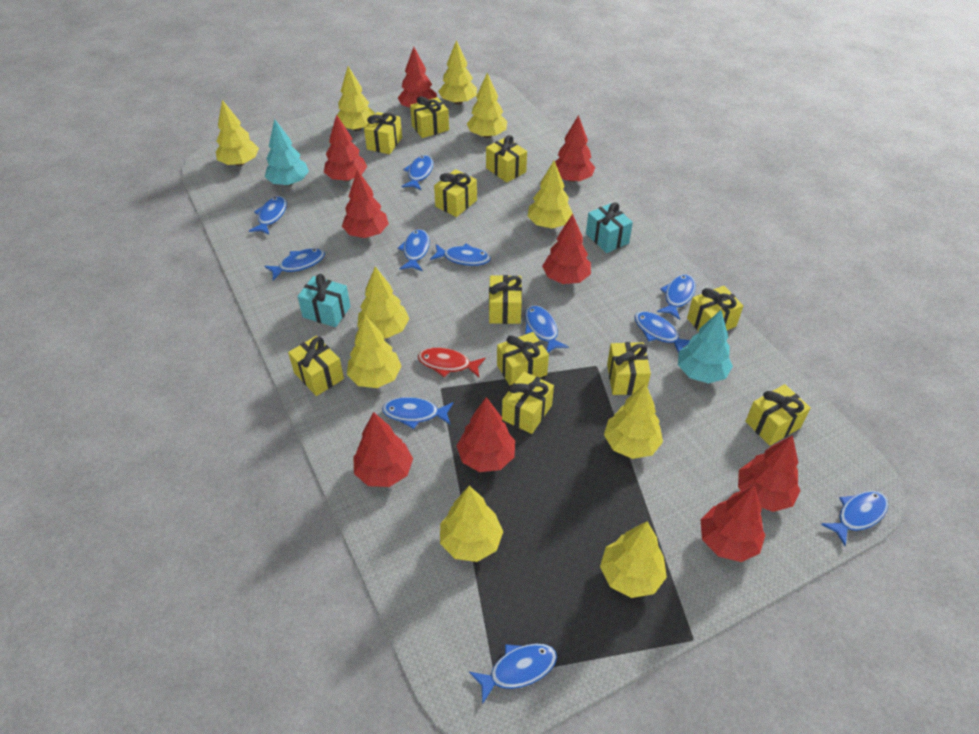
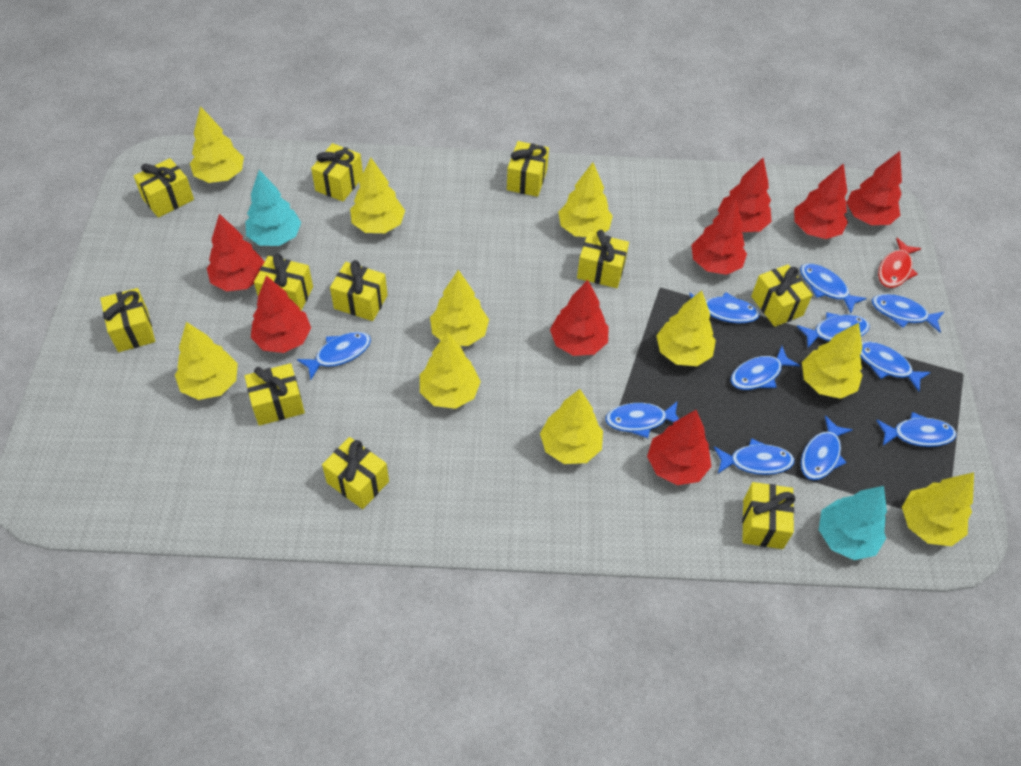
red tree: [324,114,367,181] [342,169,389,238] [353,412,413,487] [398,47,437,108] [457,397,515,472] [542,214,591,284] [555,115,595,182] [701,485,765,562] [738,435,800,512] = 9 -> [207,214,265,291] [251,276,311,353] [550,280,609,356] [647,410,711,485] [691,199,747,275] [718,158,771,232] [794,163,848,239] [846,151,902,225] = 8
turquoise gift: [297,274,351,327] [586,202,633,253] = 2 -> none = 0

